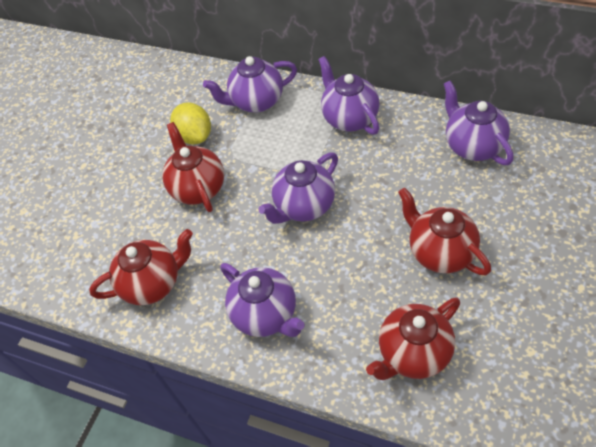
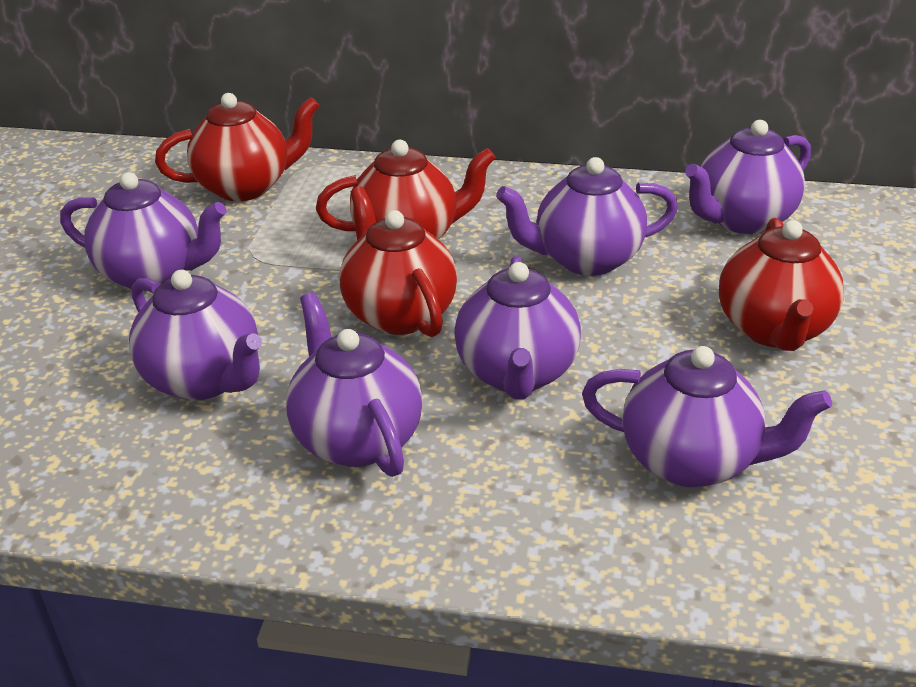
purple teapot: [203,56,297,113] [220,263,305,337] [259,152,338,224] [318,56,380,135] [444,80,514,165] = 5 -> [60,172,227,291] [129,270,262,400] [286,292,423,477] [454,256,581,399] [496,157,678,276] [582,346,832,487] [685,120,811,234] = 7
yellow lemon: [170,102,211,144] = 1 -> none = 0

